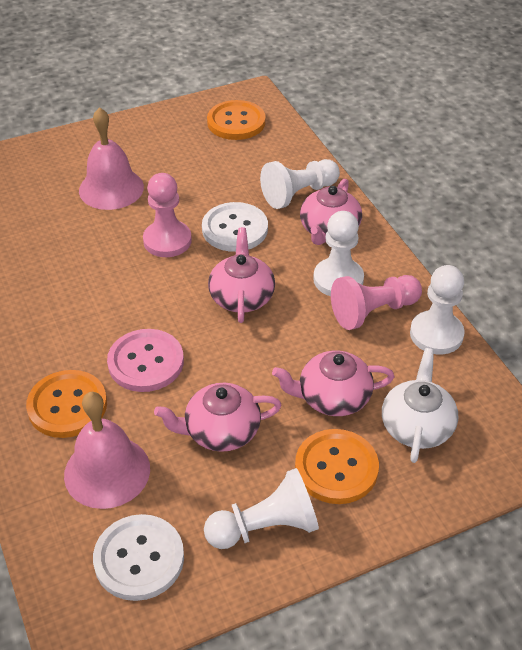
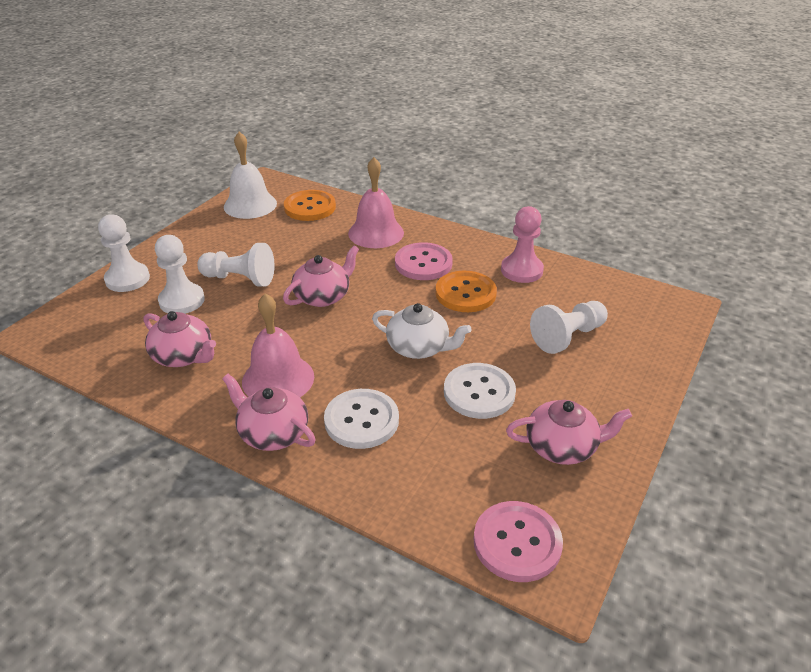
orange button: [26,370,107,438] [207,100,266,140] [295,429,379,504] = 3 -> [284,190,336,221] [436,271,497,312] = 2
pink button: [107,329,184,392] = 1 -> [395,242,453,280] [473,501,563,582] = 2
pink pawn: [143,173,192,257] [331,275,422,330] = 2 -> [501,206,544,283] = 1
white bell: none = 0 -> [224,132,277,219] = 1

